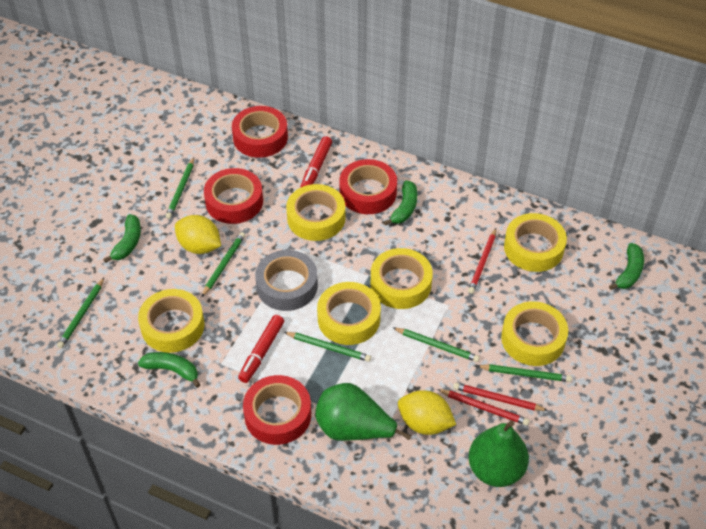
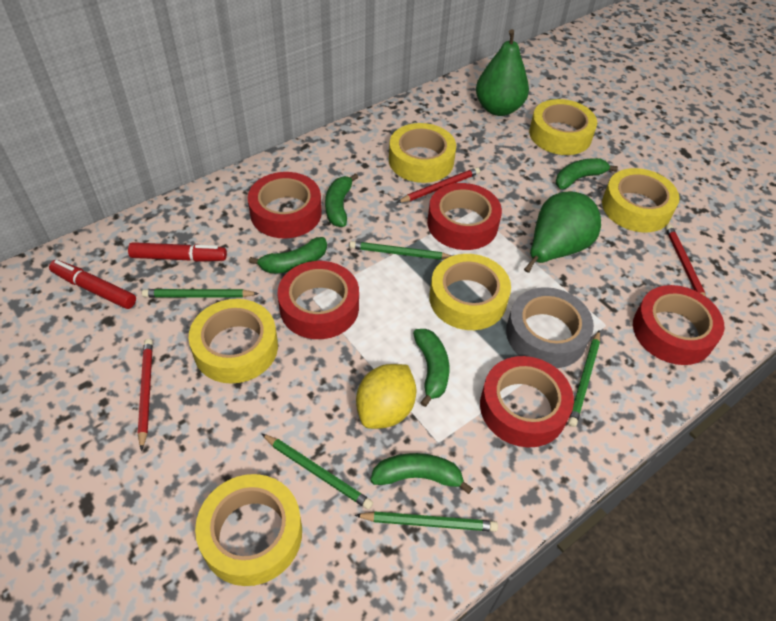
green banana: [103,214,141,263] [138,352,201,388] [384,181,417,225] [609,243,644,290] = 4 -> [249,237,327,273] [325,173,358,227] [370,453,473,494] [413,329,449,407] [556,158,618,189] = 5
green pencil: [57,278,104,348] [166,157,194,219] [202,232,245,297] [284,332,371,362] [392,327,480,362] [477,364,572,382] = 6 -> [142,289,259,298] [261,433,373,510] [349,241,452,260] [355,511,498,532] [568,330,600,427] = 5
red tape: [204,168,263,224] [232,106,288,158] [243,375,311,445] [339,159,397,214] = 4 -> [248,172,322,238] [277,261,359,339] [427,183,502,250] [480,356,574,447] [633,285,724,365] = 5
yellow lemon: [175,215,221,254] [398,390,456,435] = 2 -> [356,364,416,429] = 1

